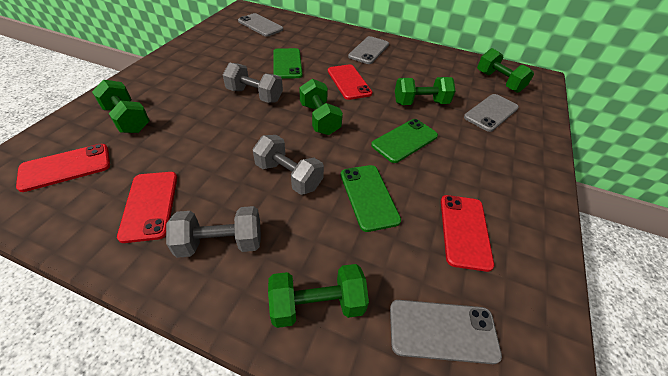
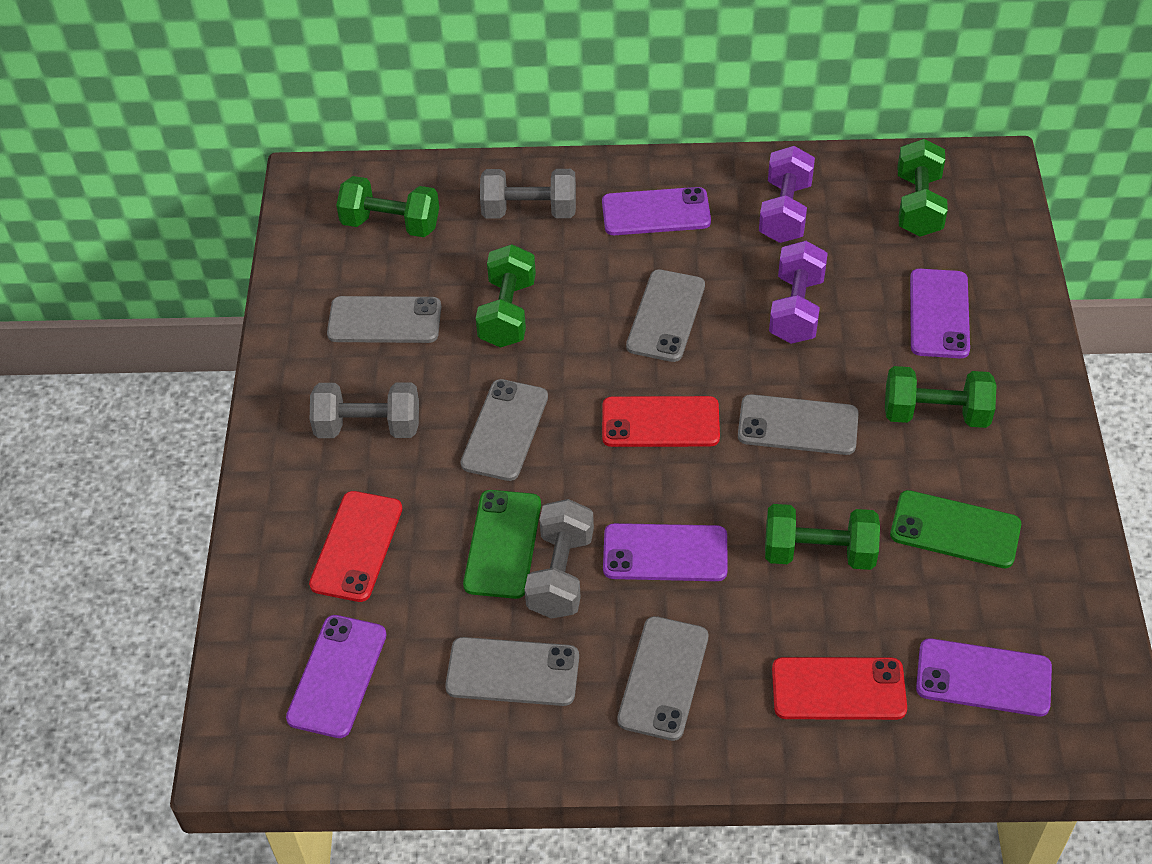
green phone: [273,48,303,79] [341,165,401,232] [371,119,438,163] = 3 -> [463,490,541,599] [890,490,1021,568] = 2
grey phone: [238,13,283,37] [348,36,389,64] [390,300,502,364] [464,94,519,132] = 4 -> [327,296,441,343] [445,637,579,706] [461,379,548,481] [617,616,708,741] [626,269,705,362] [738,394,859,455] = 6
purple dumbbell: none = 0 -> [759,146,815,243] [769,241,828,344] = 2
purple phone: none = 0 -> [286,615,387,738] [602,187,711,235] [603,523,728,581] [910,269,970,358] [916,638,1052,716] = 5
red phone: [16,144,110,192] [117,172,177,243] [328,64,372,100] [441,195,494,272] = 4 -> [309,491,402,602] [602,396,720,447] [772,657,907,720] = 3

